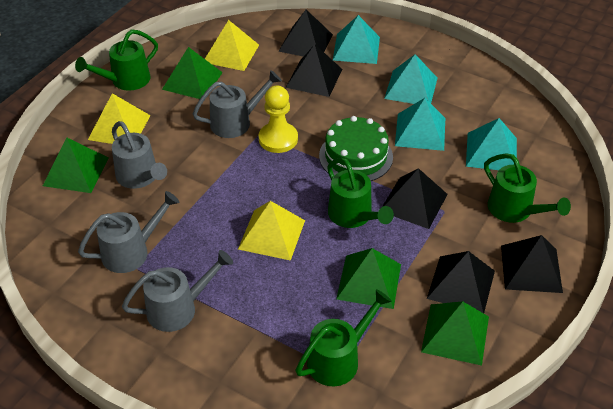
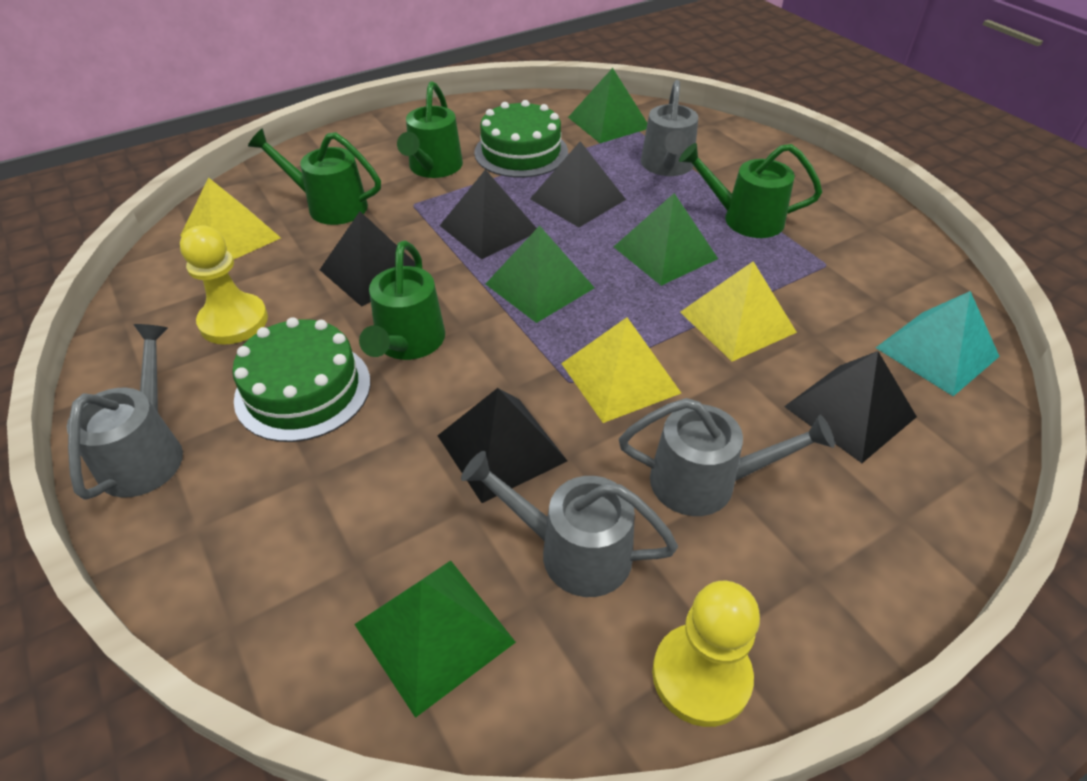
green cake: [319,116,393,181] = 1 -> [232,317,371,442] [474,100,568,178] = 2
turquoise pyramid: [333,15,380,64] [384,54,437,104] [395,98,445,151] [466,118,517,170] = 4 -> [876,291,1000,396] = 1
yellow pawn: [259,85,298,153] = 1 -> [180,225,268,344] [652,581,760,727] = 2

